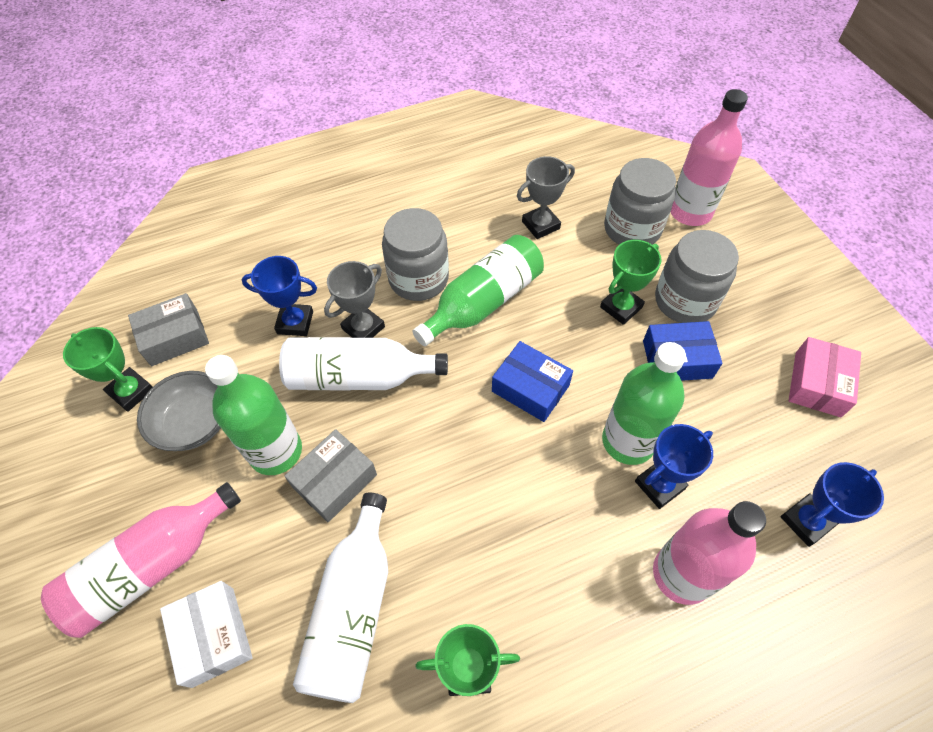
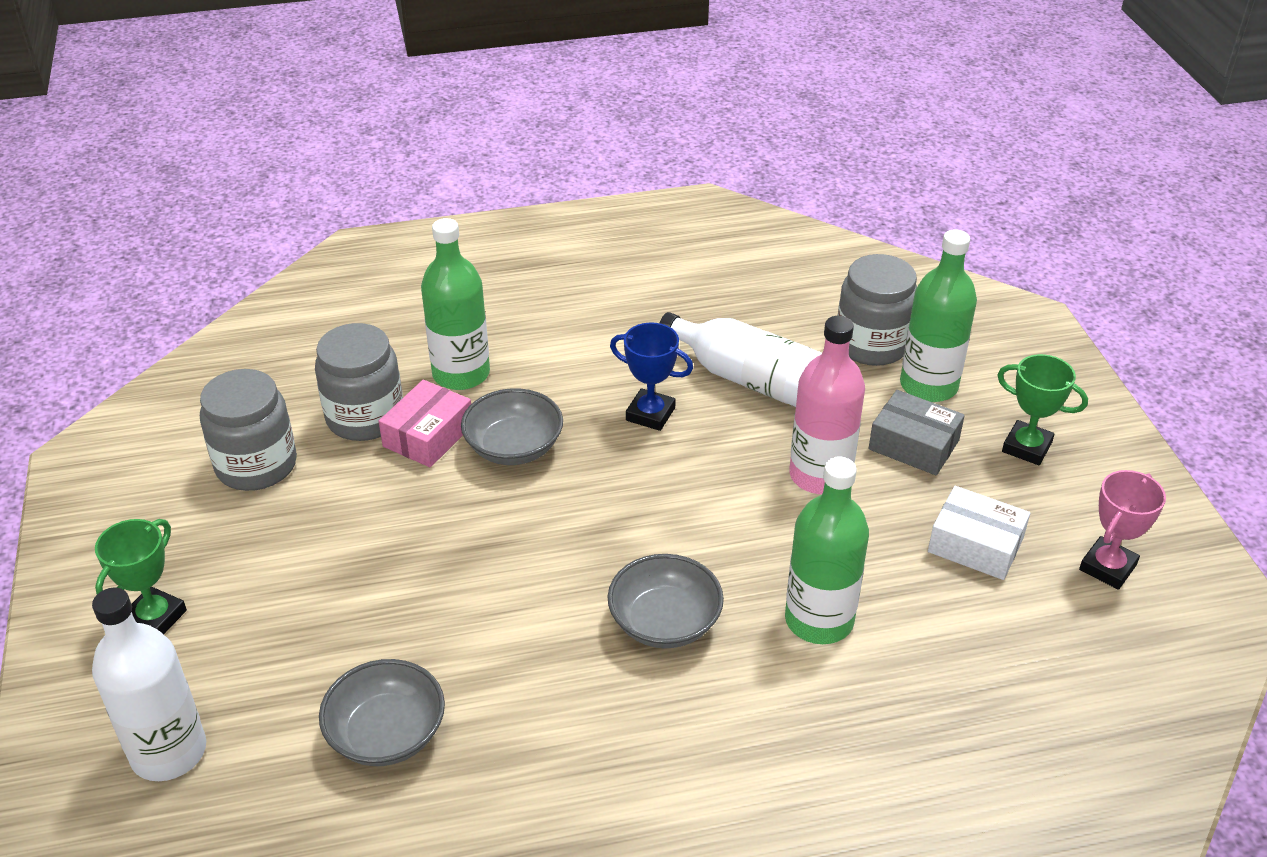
blue box: [492,341,573,422] [643,321,722,381] = 2 -> none = 0
blue trophy: [242,256,317,336] [635,424,713,509] [780,462,884,547] = 3 -> [610,322,693,431] = 1
green trophy: [63,327,152,412] [415,624,520,696] [600,240,662,325] = 3 -> [95,519,187,634] [998,354,1088,465] = 2
grey bowl: [137,371,221,451] = 1 -> [319,659,445,766] [461,388,563,465] [607,554,724,648] = 3
grey box: [128,293,209,366] [285,429,377,522] = 2 -> [869,390,965,476] = 1
grey trophy: [324,261,385,338] [517,156,575,239] = 2 -> none = 0
pink bottle: [41,482,241,638] [653,501,766,605] [671,89,748,226] = 3 -> [789,316,865,494] = 1
pink trophy: none = 0 -> [1079,470,1166,590] = 1

